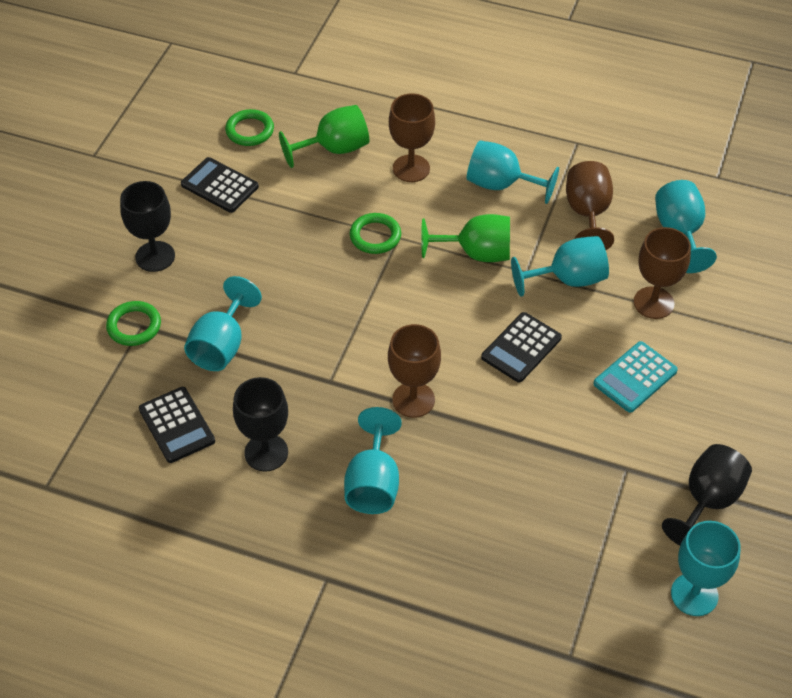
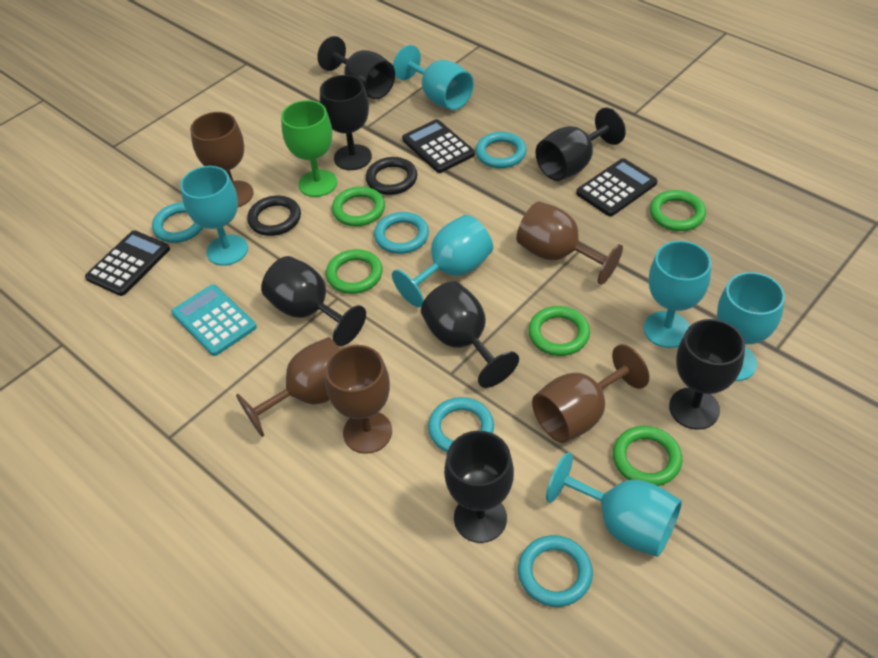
black goblet: [120,181,175,272] [233,377,288,472] [662,444,752,546] = 3 -> [261,256,366,346] [317,36,395,99] [320,75,372,170] [421,281,519,388] [444,431,514,543] [536,108,626,181] [669,319,745,430] = 7
black ring: none = 0 -> [247,196,301,236] [366,157,417,195] = 2
brown goblet: [388,324,441,418] [389,93,435,182] [566,161,614,250] [634,227,691,319] = 4 -> [190,112,254,207] [236,337,340,437] [325,345,392,454] [516,201,623,285] [532,344,649,443] = 5
green goblet: [279,105,369,168] [421,214,510,262] = 2 -> [281,100,337,197] = 1
green ring: [106,301,161,346] [225,109,274,146] [350,213,401,254] = 3 -> [326,249,383,294] [332,186,385,226] [528,306,590,356] [613,426,682,486] [650,190,706,231] = 5
turquoise ring: none = 0 -> [152,202,203,243] [374,212,429,254] [428,397,494,452] [475,132,527,168] [518,535,593,607] = 5

